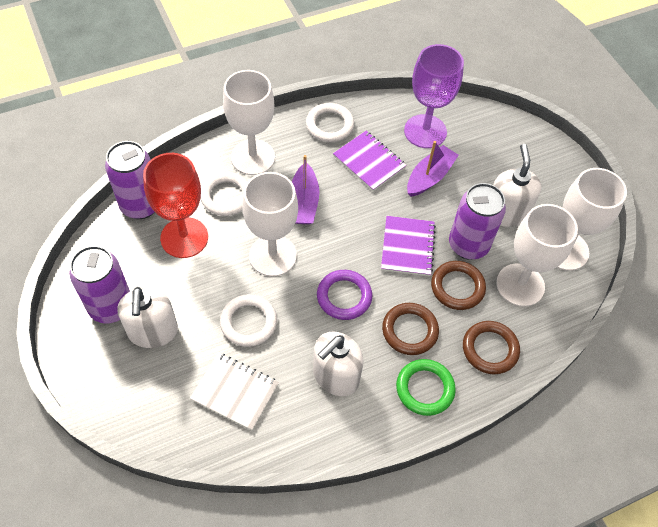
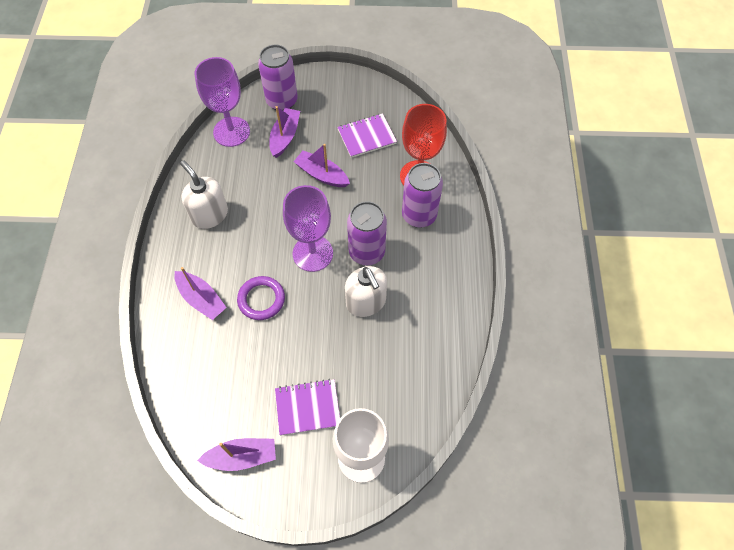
brown ring: [382,303,439,355] [431,261,486,310] [463,321,520,374] = 3 -> none = 0
green ring: [396,359,456,416] = 1 -> none = 0
purple boat: [292,155,319,224] [407,141,459,197] = 2 -> [174,267,227,320] [197,438,276,471] [269,106,300,158] [293,144,350,187] = 4
purple goblet: [404,44,464,148] = 1 -> [195,57,250,147] [283,185,333,272] = 2
white goblet: [223,70,275,175] [242,172,298,277] [496,204,578,307] [557,168,627,271] = 4 -> [333,408,389,483] = 1
white notebook: [190,353,279,430] = 1 -> none = 0
white ring: [201,172,248,216] [220,294,277,347] [306,103,354,142] = 3 -> none = 0
white soap dispenser: [117,287,178,348] [313,331,364,396] [493,144,541,227] = 3 -> [180,160,228,229] [345,266,387,317] = 2

